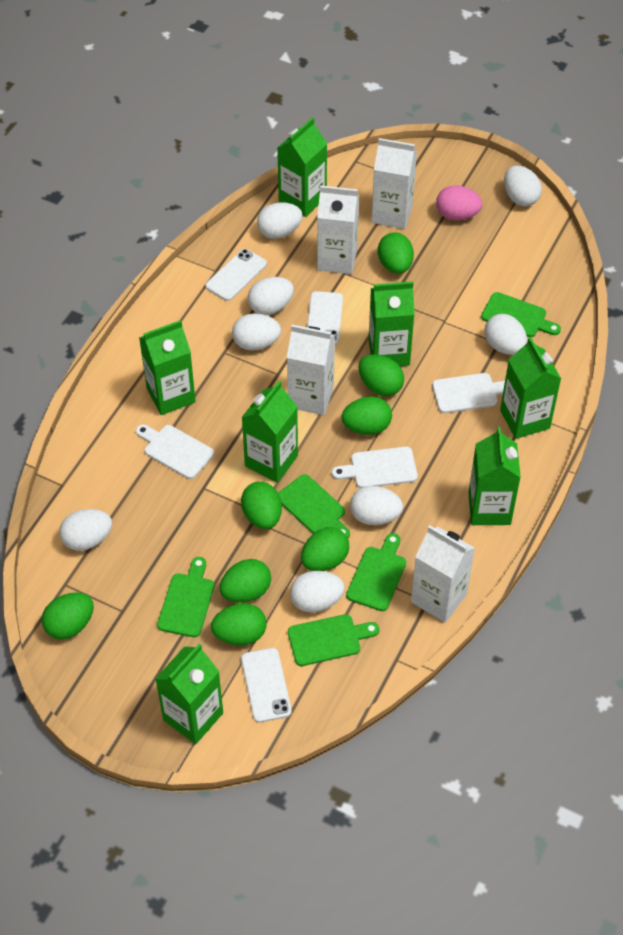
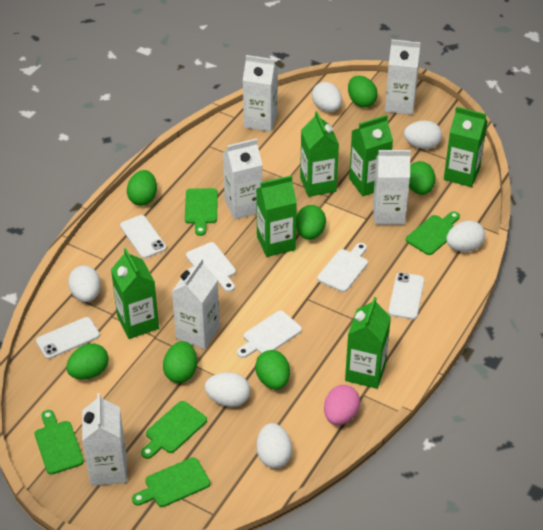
green carton: [139,320,196,415] [155,644,223,744] [241,381,298,483] [277,117,327,217] [369,281,415,366] [468,427,521,525] [500,337,561,439] = 7 -> [111,248,159,339] [256,175,297,257] [300,111,339,197] [345,297,391,389] [349,115,393,196] [444,106,488,187] = 6
green egg: [42,592,94,639] [211,603,267,645] [220,559,271,603] [241,482,282,529] [301,527,349,571] [342,396,392,435] [359,354,404,396] [378,232,414,274] = 8 -> [67,343,109,379] [127,170,157,206] [163,341,197,383] [255,350,290,389] [296,205,326,240] [348,76,378,108] [409,161,436,195] = 7
white carton: [287,325,335,415] [317,185,359,274] [372,138,417,229] [411,525,475,623] = 4 -> [82,393,127,486] [172,258,220,349] [223,138,262,220] [243,55,278,132] [373,150,411,225] [385,39,421,115] = 6
white egg: [59,509,112,551] [232,313,281,351] [248,277,294,315] [257,202,303,239] [290,571,344,612] [350,486,403,525] [484,314,527,355] [504,166,542,206] = 8 -> [68,265,101,302] [205,372,250,407] [256,423,292,468] [312,82,342,112] [404,121,442,149] [446,221,485,252] = 6

